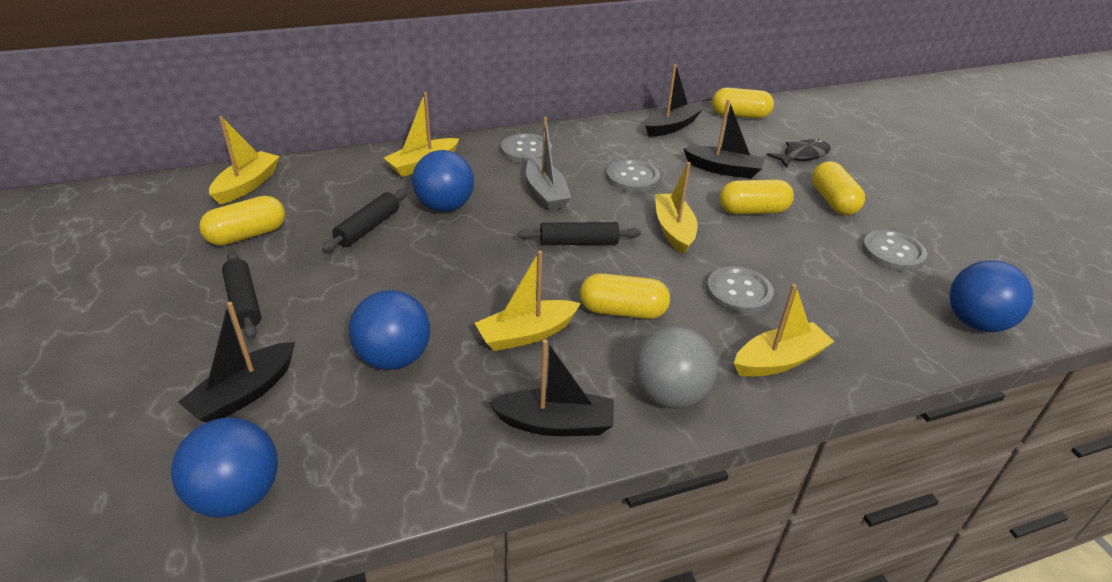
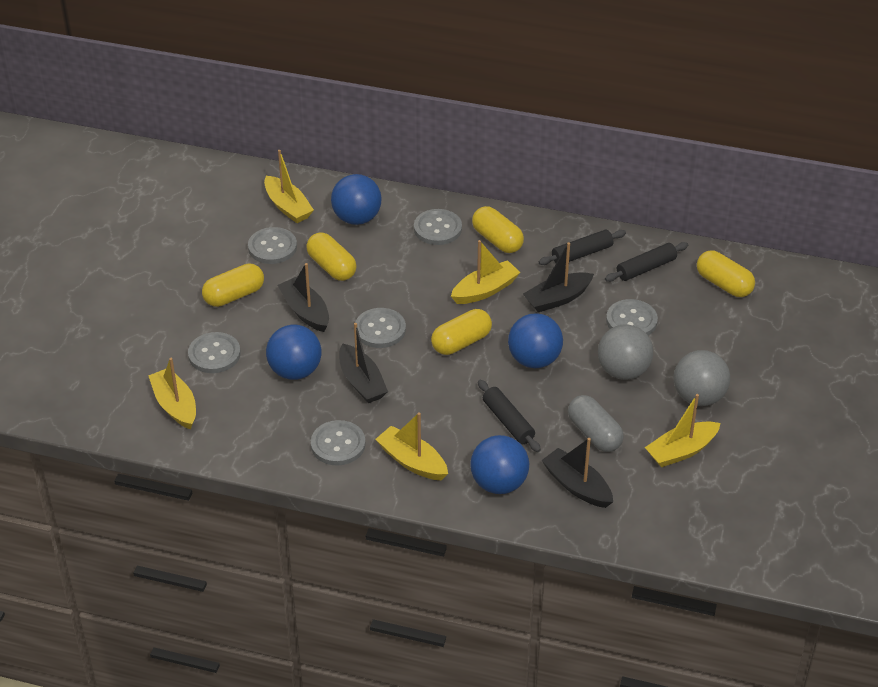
black fish: [767,139,830,168] = 1 -> none = 0
grey ball: [634,326,717,409] = 1 -> [598,324,653,380] [674,350,730,406] = 2
grey boat: [526,117,571,210] = 1 -> none = 0
grey button: [501,133,552,164] [606,159,660,192] [706,267,774,314] [862,230,927,271] = 4 -> [188,332,241,373] [248,227,297,264] [311,420,366,465] [355,308,406,348] [414,209,462,245] [606,299,658,335] = 6
grey capsule: none = 0 -> [568,395,624,452] = 1

